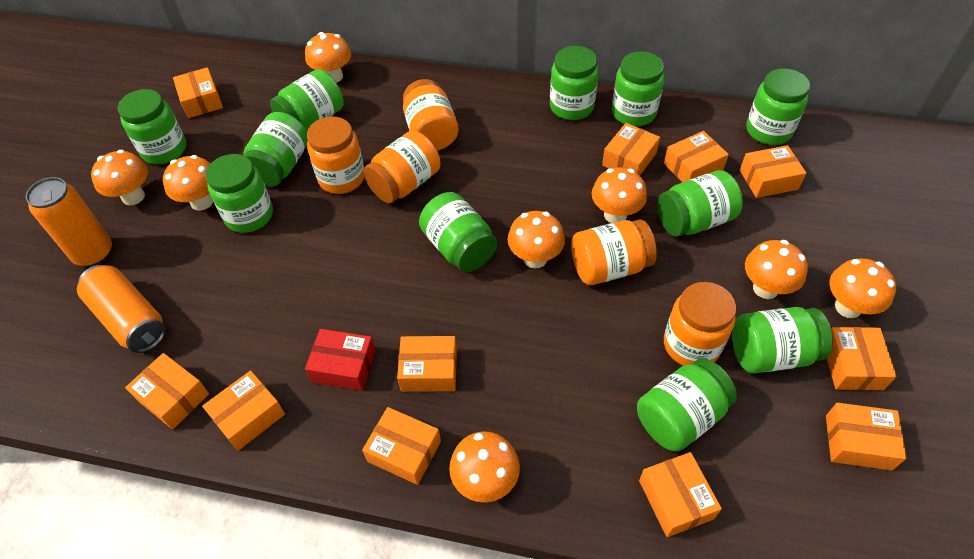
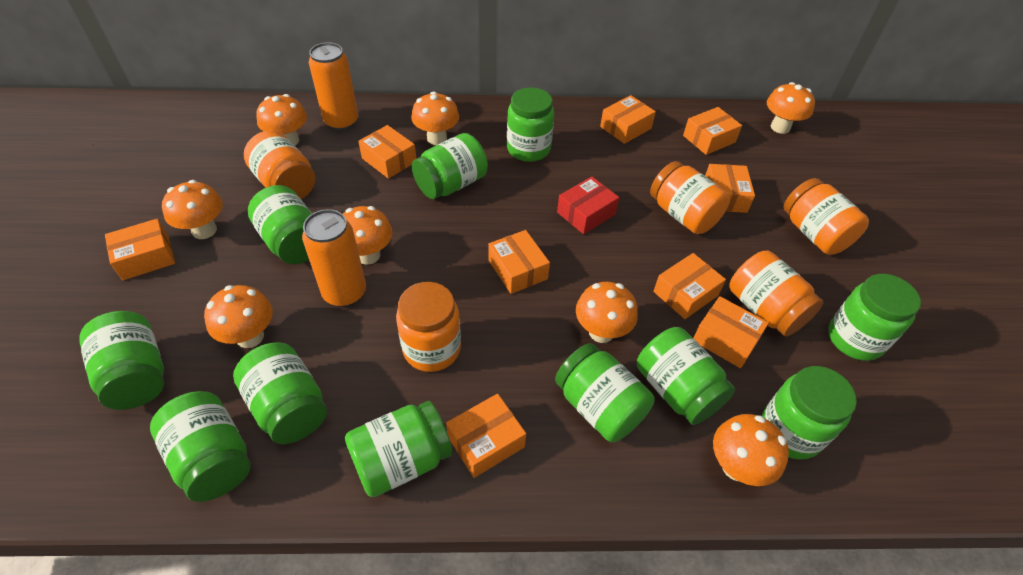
orange box: [125,353,209,429] [173,67,223,118] [202,371,285,451] [362,407,441,485] [397,336,457,392] [602,123,660,175] [639,452,722,537] [664,131,729,182] [740,145,806,198] [826,403,906,470] [827,327,897,390] = 11 -> [105,219,175,280] [358,125,416,179] [446,394,526,478] [488,230,550,294] [600,95,656,144] [653,253,726,319] [683,107,742,155] [693,296,769,368] [705,164,755,213] = 9

